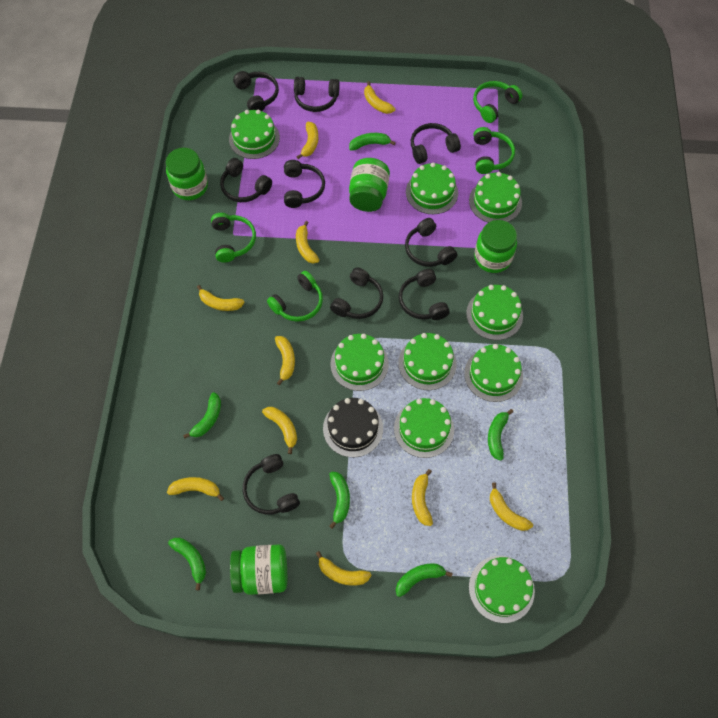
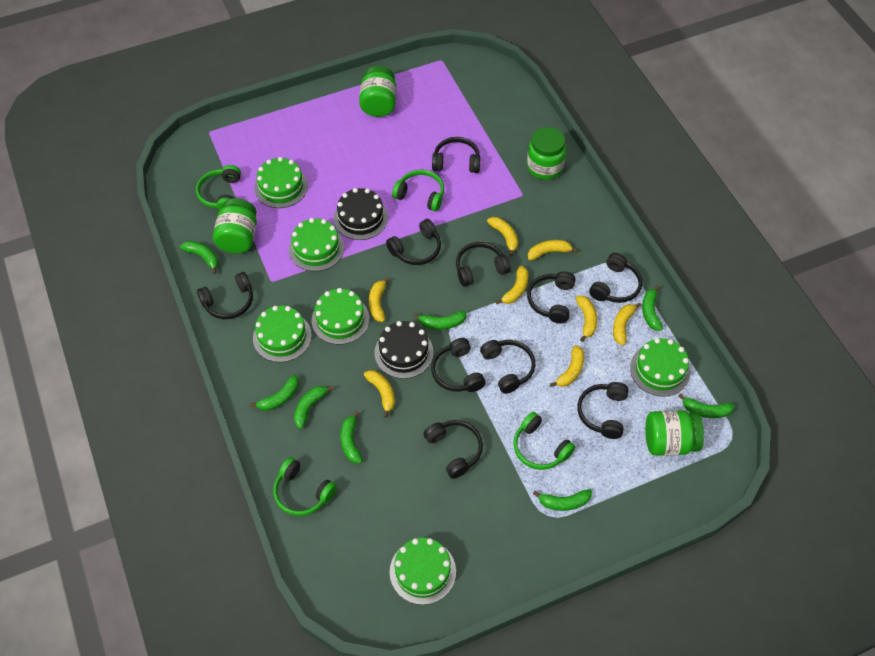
black cake: [323,398,383,457] = 1 -> [334,188,388,240] [374,321,434,379] = 2
black headphones: [220,158,272,202] [233,71,279,111] [243,454,300,515] [284,160,325,208] [294,77,340,112] [330,267,383,319] [399,269,450,320] [405,218,457,267] [411,123,461,164] = 9 -> [197,272,253,319] [386,219,441,265] [424,420,483,479] [431,338,485,392] [432,137,480,173] [456,242,510,287] [480,340,535,394] [527,271,575,323] [578,382,629,439] [589,253,642,303] = 10
green banana: [168,538,206,590] [183,392,221,439] [329,472,350,529] [349,133,396,151] [396,564,453,597] [488,409,513,461] = 6 -> [180,241,218,274] [250,375,299,411] [294,386,334,429] [340,411,362,463] [413,311,467,330] [533,489,592,511] [642,285,663,331] [678,393,735,418] = 8
green cake: [229,110,280,159] [330,334,389,391] [394,398,454,458] [398,333,457,390] [406,163,458,214] [464,344,523,402] [466,285,523,340] [469,172,522,223] [469,556,535,623] = 9 -> [253,306,312,362] [255,157,308,208] [289,218,344,271] [312,288,369,345] [390,537,456,605] [630,338,690,397] = 6
yellow banana: [167,477,224,501] [197,285,244,311] [262,407,297,454] [275,336,295,385] [296,221,319,263] [297,122,318,159] [316,551,372,586] [364,81,395,114] [412,469,433,526] [490,482,533,531] = 10 -> [364,370,395,418] [369,277,390,322] [487,217,518,256] [496,266,528,304] [528,240,578,260] [550,345,584,387] [576,296,597,342] [613,303,642,345] = 8

